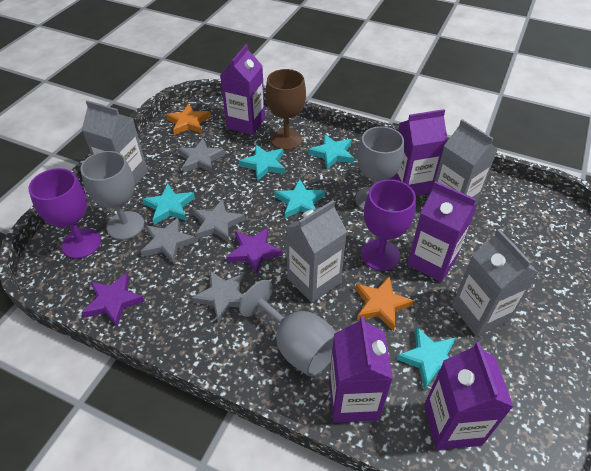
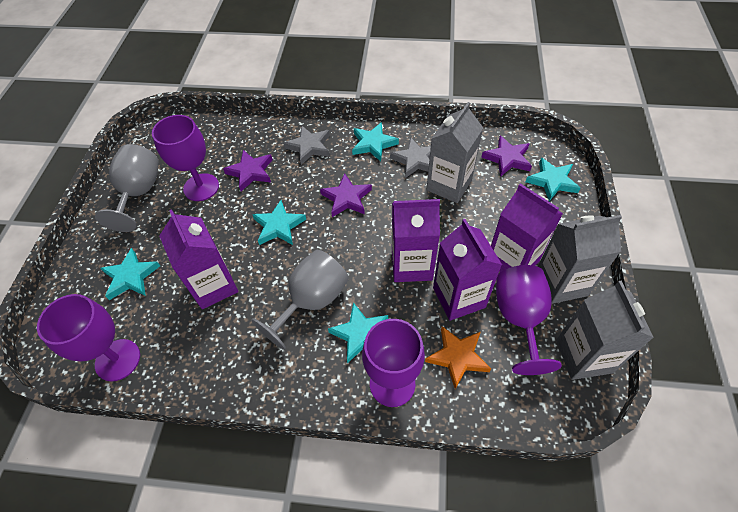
brown goblet: [266,69,306,150] = 1 -> none = 0
grey carton: [82,100,148,187] [286,200,347,303] [432,119,498,205] [452,229,538,337] = 4 -> [426,102,483,203] [538,215,622,304] [556,281,654,380] = 3
grey goblet: [80,151,144,240] [239,280,336,377] [356,126,404,210] = 3 -> [95,144,159,232] [251,250,349,350] = 2
grey star: [140,218,196,264] [178,139,225,173] [192,271,245,323] [193,199,245,242] = 4 -> [283,126,330,165] [390,137,431,178] = 2
orange star: [166,104,211,135] [355,276,414,331] = 2 -> [425,326,491,389] = 1
purple carton: [220,44,265,135] [329,316,393,423] [391,109,448,196] [407,181,477,282] [424,342,514,450] = 5 -> [159,209,239,309] [392,199,440,282] [433,219,502,321] [491,183,563,272] = 4
purple goblet: [29,168,101,259] [361,179,416,271] = 2 -> [37,294,140,382] [152,115,219,201] [362,319,425,407] [496,265,562,375] = 4
purple star: [81,273,145,327] [226,228,282,275] = 2 -> [223,150,273,191] [320,173,372,217] [481,136,532,177] = 3

